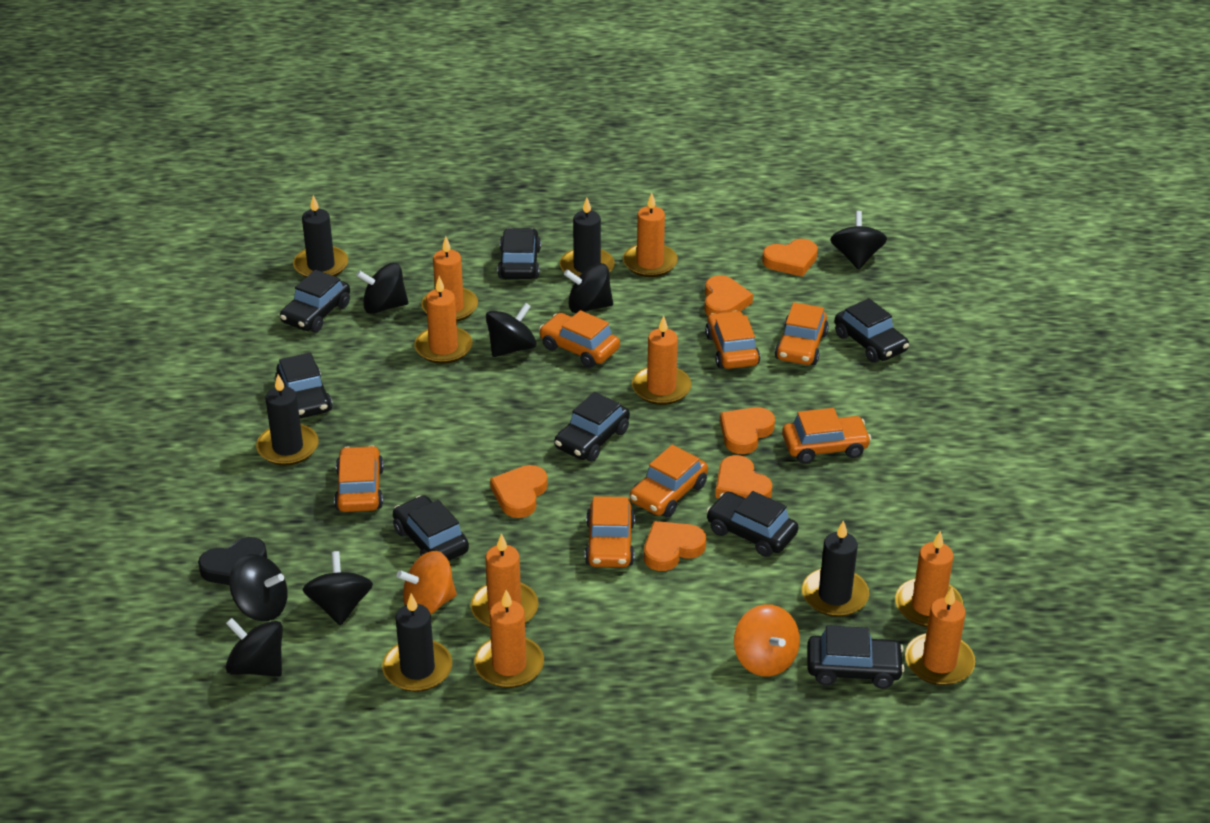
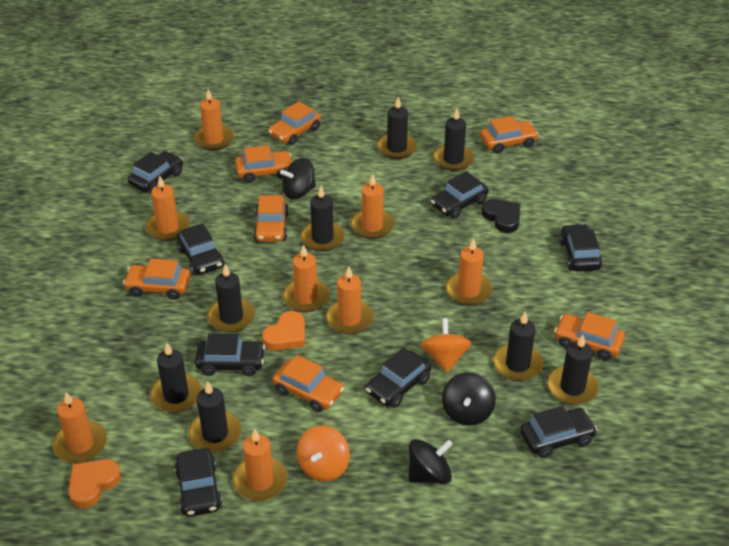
black candle: [256,374,318,466] [293,195,348,277] [382,594,452,692] [560,197,615,277] [802,520,869,617] = 5 -> [150,343,201,413] [188,381,241,452] [207,264,255,332] [300,186,345,251] [377,97,417,159] [433,109,474,171] [493,311,543,381] [548,335,599,405] = 8
black spinning top: [226,618,283,677] [229,554,288,621] [303,551,373,626] [356,263,408,314] [486,303,536,357] [564,263,613,313] [830,211,887,270] = 7 -> [280,158,316,200] [408,439,453,484] [442,372,496,426] = 3
orange heart: [490,465,547,518] [644,521,706,571] [704,275,753,316] [715,455,772,498] [720,407,775,454] [762,239,818,277] = 6 -> [69,459,121,508] [262,311,305,350] = 2

